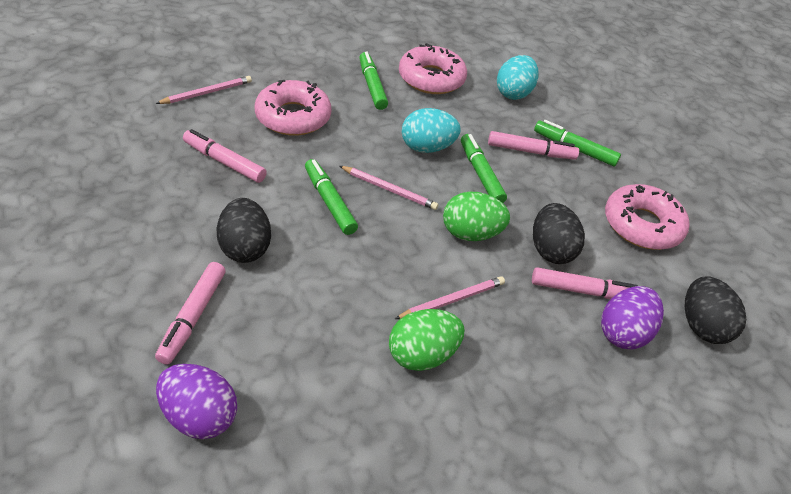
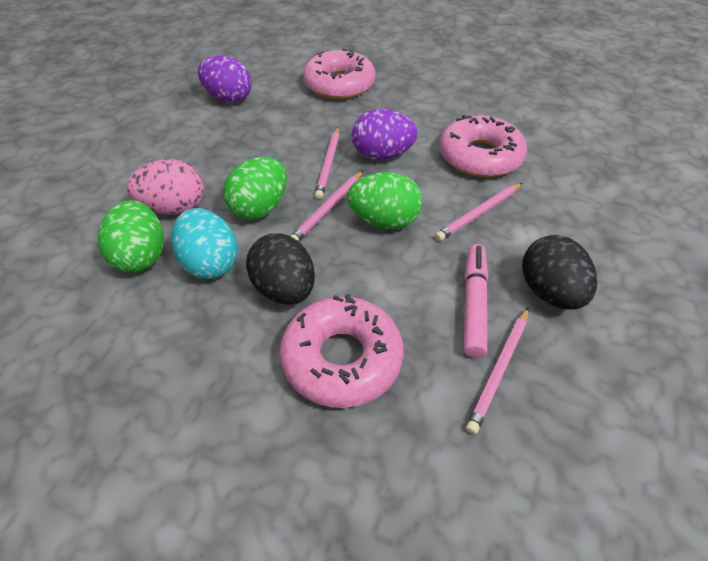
black egg: [217,198,271,263] [533,203,585,264] [684,276,746,344] = 3 -> [246,233,315,305] [522,235,597,310] = 2
green egg: [389,309,464,371] [443,192,510,241] = 2 -> [98,200,164,273] [223,157,287,220] [347,172,422,229] = 3
green marker: [305,159,358,235] [359,51,388,110] [461,134,507,203] [534,120,621,166] = 4 -> none = 0
pink egg: none = 0 -> [127,159,204,215] = 1
pink marker: [155,262,226,365] [183,129,267,183] [488,131,579,160] [532,267,638,299] = 4 -> [464,244,488,358] = 1
pink pencil: [156,76,252,104] [340,166,438,210] [395,276,505,319] = 3 -> [291,171,363,241] [315,127,340,199] [435,183,522,241] [466,308,528,435] = 4
turquoise egg: [402,108,461,153] [497,55,538,100] = 2 -> [171,208,238,279] = 1

